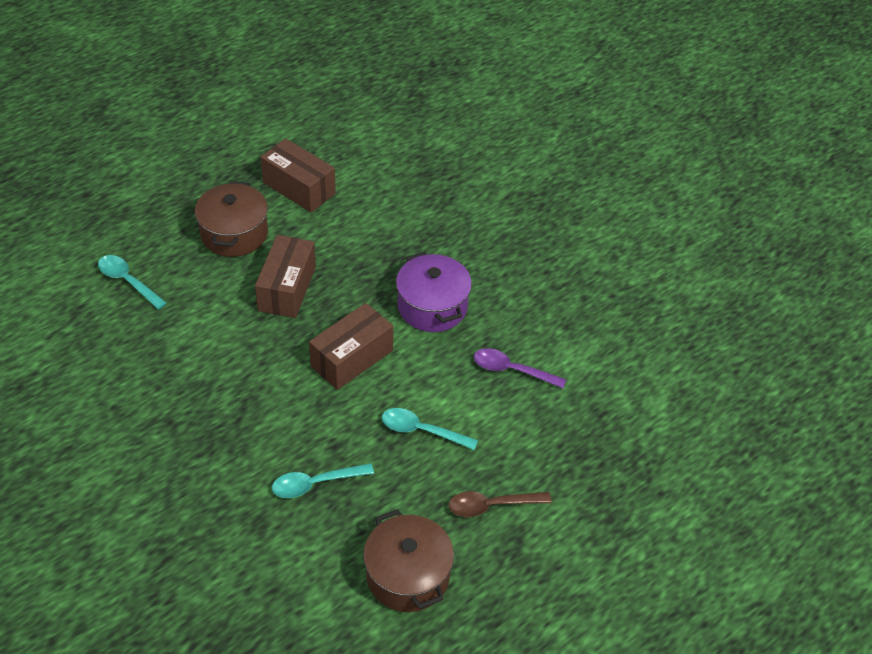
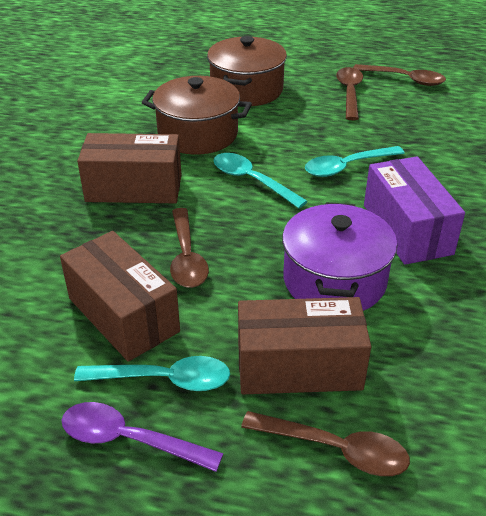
brown spoon: [449,491,552,517] = 1 -> [170,208,209,288] [241,411,410,476] [336,67,363,120] [353,64,446,86] = 4
purple box: none = 0 -> [364,156,465,265] = 1

